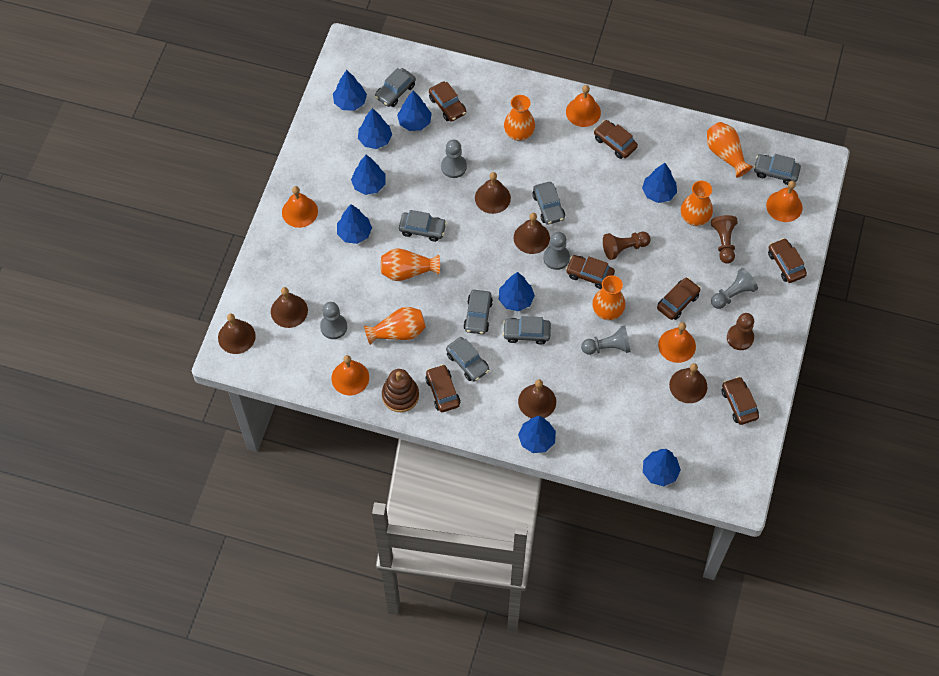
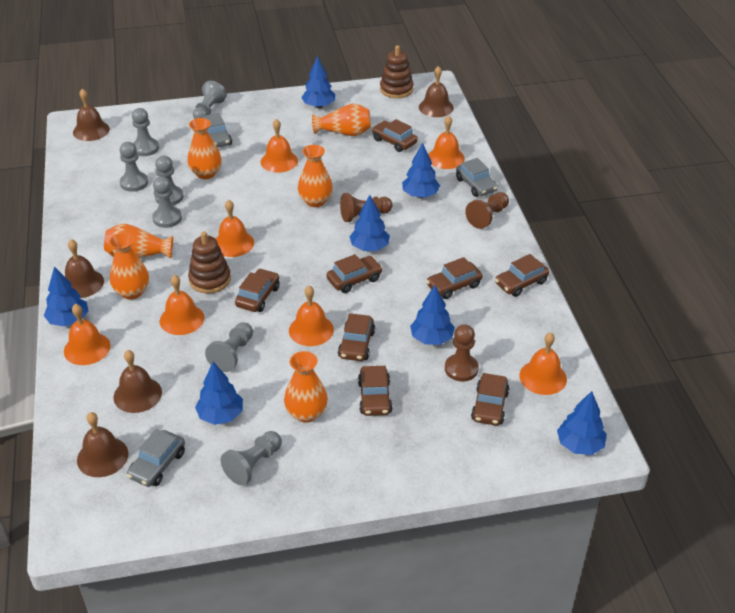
blue tree: [333,70,367,110] [337,204,372,244] [351,155,386,195] [358,108,392,149] [397,91,432,131] [499,272,535,311] [518,416,556,453] [642,163,677,203] [643,449,681,486] = 9 -> [44,267,88,327] [195,362,243,425] [301,56,335,108] [349,195,390,251] [402,143,440,198] [410,285,455,345] [557,391,607,455] = 7
brown bell: [218,314,256,354] [271,287,308,328] [475,172,511,214] [514,213,550,254] [518,379,556,418] [669,363,707,403] = 6 -> [65,239,104,298] [73,89,110,141] [77,412,128,477] [114,350,162,413] [419,66,454,117] = 5
brown car: [426,364,461,412] [429,81,466,122] [566,255,615,289] [594,120,638,159] [657,277,701,320] [722,376,759,425] [768,238,807,283] = 7 -> [235,269,280,312] [326,254,383,293] [338,313,375,361] [358,366,393,416] [372,119,418,152] [426,257,482,299] [471,373,509,426] [495,254,549,297] = 8
brown stacking toy: [382,369,419,412] = 1 -> [188,231,231,293] [380,45,413,98] = 2
grey car: [375,68,416,107] [399,210,447,242] [446,337,489,382] [464,290,493,334] [503,316,551,344] [532,182,565,225] [753,154,801,185] = 7 -> [127,429,185,487] [202,113,232,148] [456,158,498,197] = 3
grey pawn: [320,302,347,339] [441,140,467,178] [543,232,570,270] [581,326,631,355] [711,268,758,309] = 5 -> [120,142,148,192] [132,108,159,156] [152,176,182,228] [155,156,184,205] [193,81,227,119] [205,322,253,372] [221,431,282,485] = 7
orange bell: [282,186,318,228] [331,355,369,395] [566,85,601,127] [658,322,696,363] [766,181,802,222] = 5 -> [64,304,110,365] [160,275,205,335] [216,200,254,257] [261,119,298,173] [289,286,334,346] [428,116,465,169] [519,332,567,395] = 7

